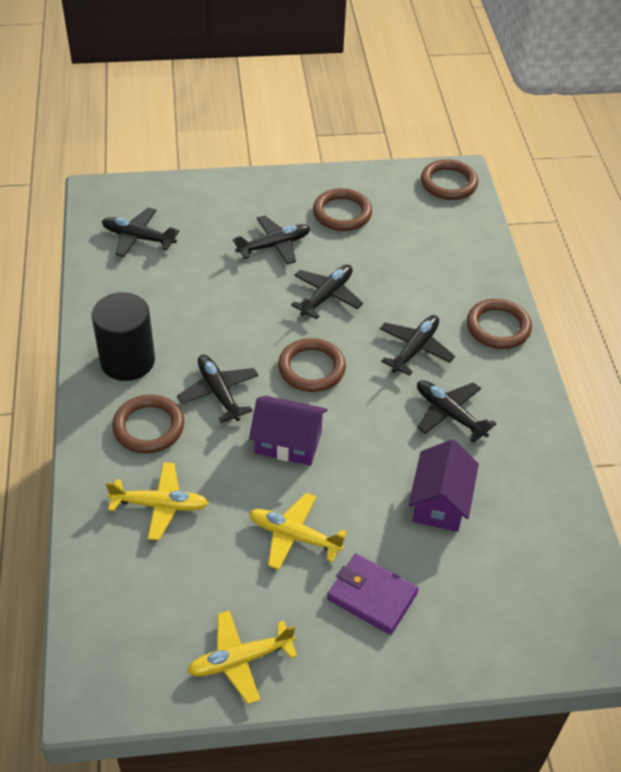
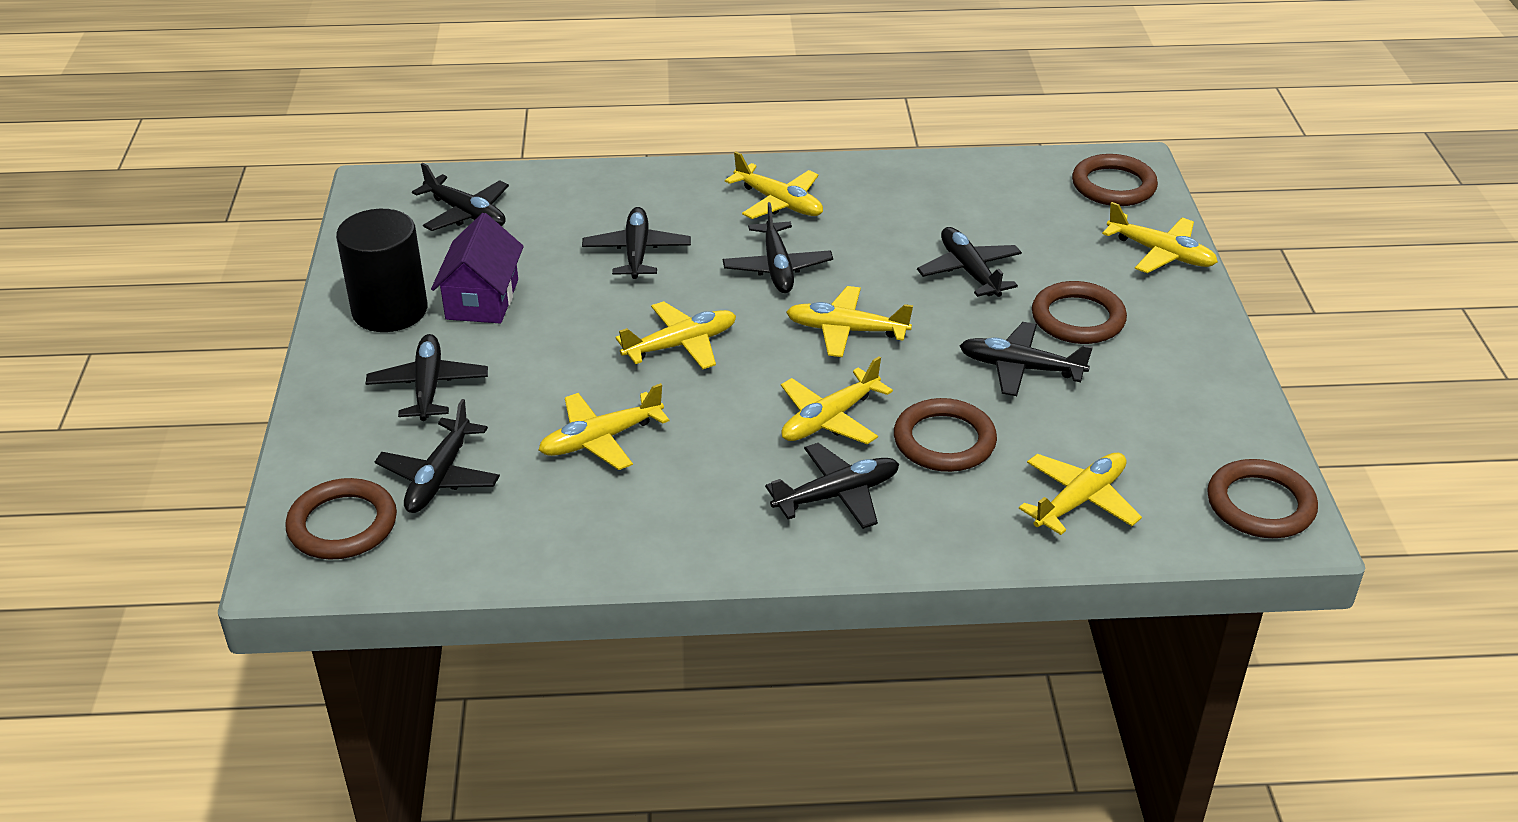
black plane: [102,208,179,257] [177,355,258,423] [233,215,310,265] [291,265,363,319] [380,315,455,376] [417,380,497,443] = 6 -> [366,334,488,421] [375,399,500,513] [412,163,509,231] [582,207,691,279] [723,202,833,293] [765,443,899,529] [917,227,1022,297] [960,322,1093,396] = 8
purple house: [249,396,328,466] [408,439,479,532] = 2 -> [431,213,524,323] = 1
purple wallet: [327,554,419,635] = 1 -> none = 0
yellow plane: [106,462,208,540] [187,610,297,704] [249,493,347,570] = 3 -> [539,383,670,470] [615,301,736,369] [725,151,823,219] [781,356,893,444] [786,286,913,357] [1019,453,1142,535] [1102,202,1218,273] = 7

